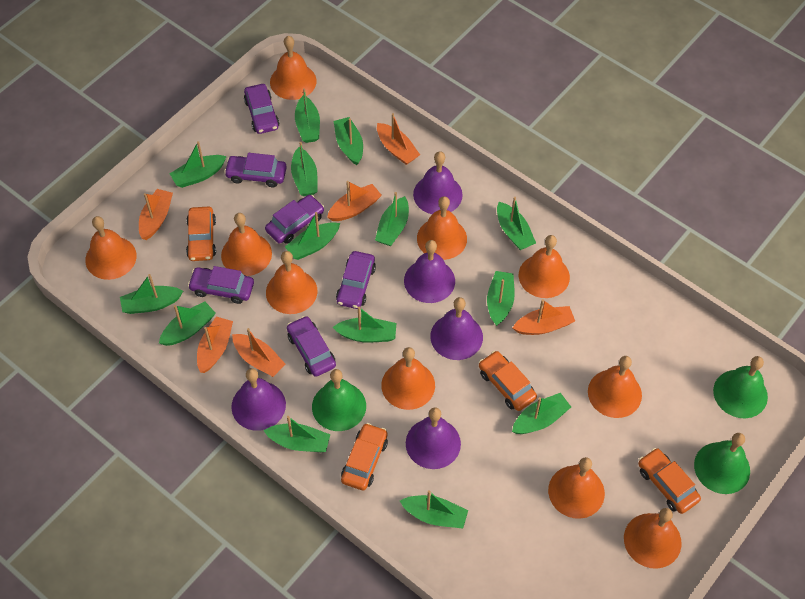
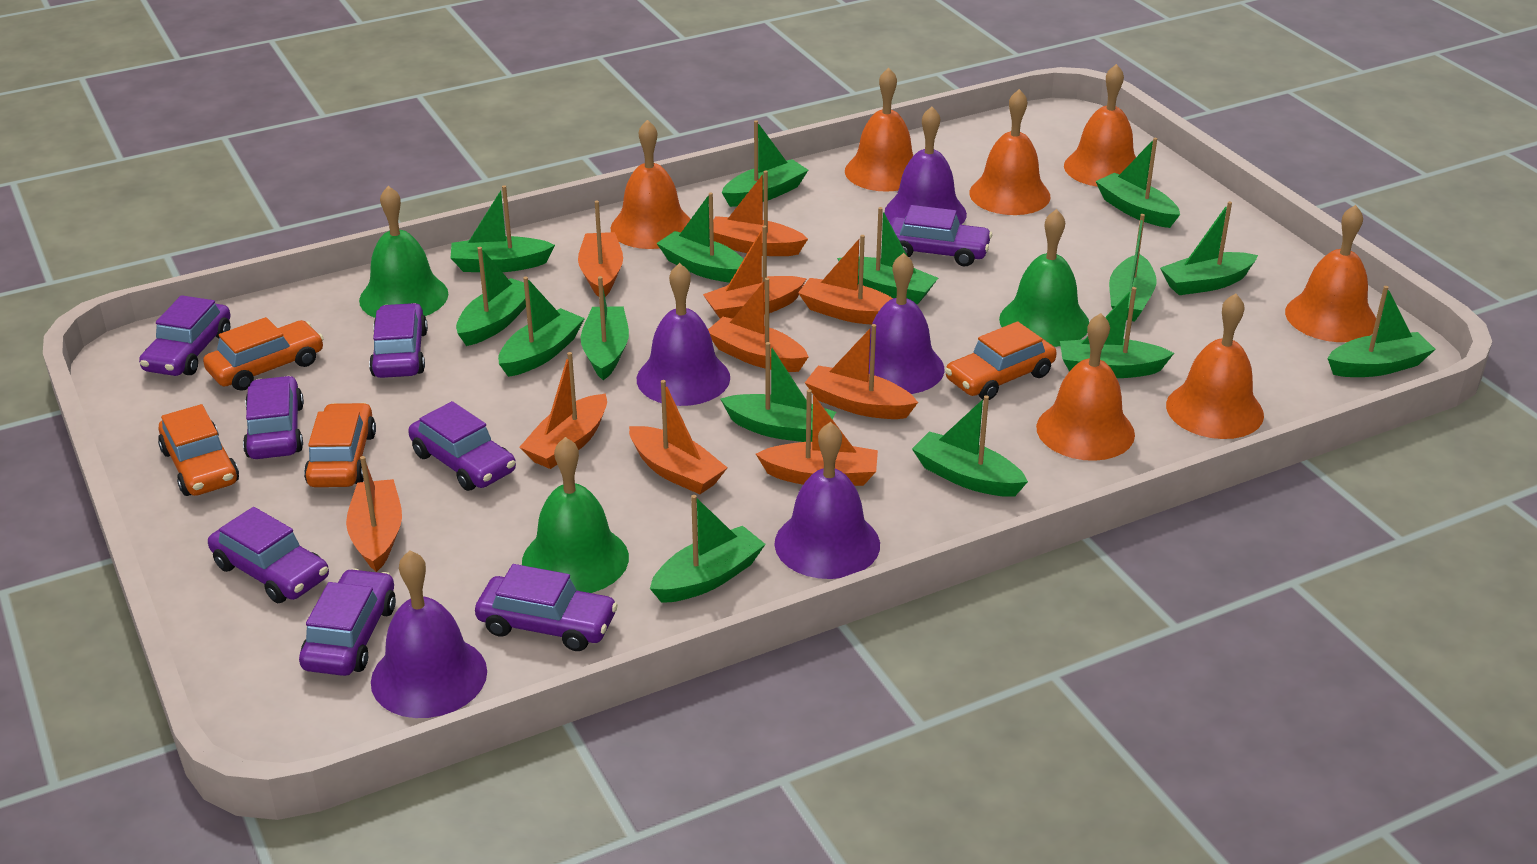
green boat: [120,274,183,314] [159,301,216,346] [170,141,227,188] [264,416,331,452] [285,212,340,260] [291,142,317,196] [295,88,320,143] [333,307,396,343] [334,117,363,165] [375,192,409,246] [400,490,468,528] [487,271,515,326] [497,197,536,250] [512,393,571,434] = 14 -> [451,185,555,272] [456,247,526,346] [498,277,585,377] [581,276,629,380] [650,495,766,603] [657,192,744,283] [720,342,836,442] [722,120,808,207] [837,207,938,304] [912,395,1028,497] [1060,287,1174,378] [1096,138,1180,228] [1109,214,1156,322] [1160,201,1258,295] [1327,286,1436,377] = 15
orange bell: [85,216,137,280] [221,213,272,276] [266,251,317,314] [270,36,317,100] [381,347,435,410] [417,196,467,260] [519,235,570,298] [548,457,605,519] [588,356,642,418] [624,508,682,569] = 10 -> [610,120,691,249] [845,68,913,192] [969,89,1050,215] [1036,313,1135,461] [1064,64,1136,187] [1166,293,1264,439] [1285,205,1376,342] = 7
orange boat: [139,189,173,240] [197,316,233,373] [232,328,286,377] [327,181,382,221] [377,113,420,165] [513,299,575,335] = 6 -> [346,456,402,572] [519,352,607,469] [578,201,623,297] [629,380,728,494] [703,225,807,319] [708,278,809,372] [709,171,808,256] [756,389,878,486] [798,235,893,325] [805,324,918,419] = 10
purple car: [188,266,254,304] [224,153,287,187] [244,84,279,134] [265,195,324,244] [287,316,336,377] [336,251,376,309] = 6 -> [139,295,231,376] [208,507,329,603] [243,376,304,459] [299,569,396,676] [369,303,428,378] [408,401,516,491] [475,564,618,651] [890,205,992,266] = 8

